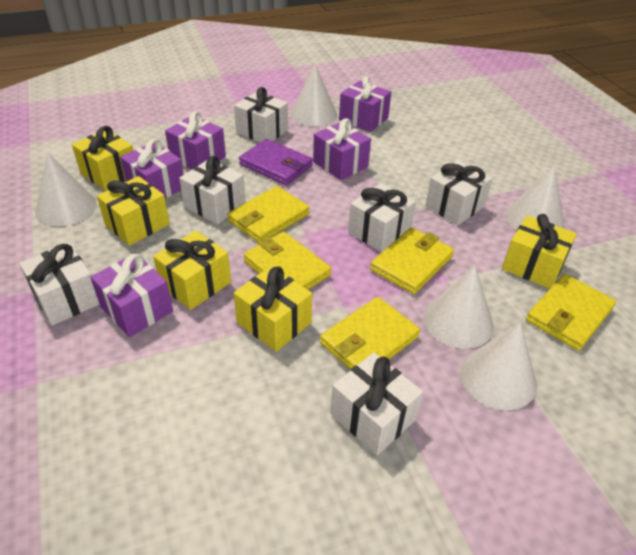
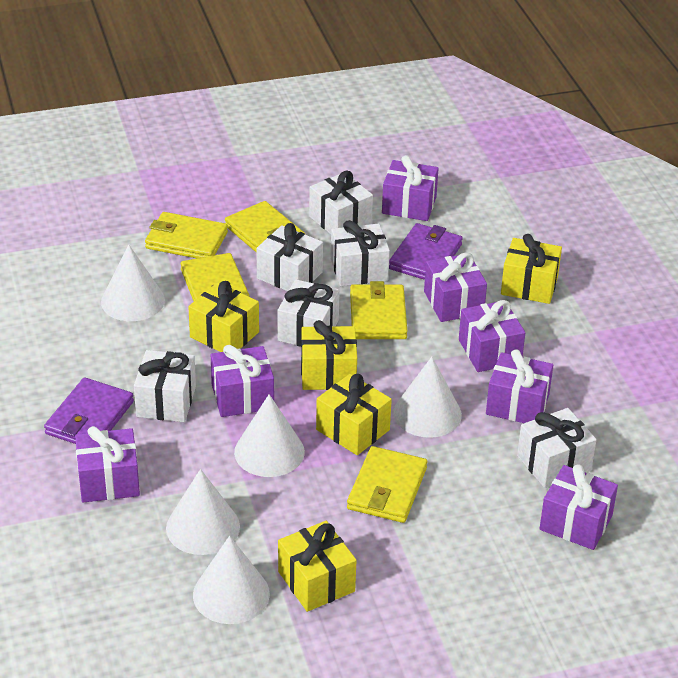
purple gift: [90,253,173,337] [120,139,184,198] [165,111,226,169] [313,118,371,180] [339,76,391,132] = 5 -> [75,426,140,503] [211,345,274,417] [382,155,439,221] [424,252,487,322] [459,300,525,372] [486,349,553,423] [539,464,618,550] = 7
purple wallet: [239,139,313,186] = 1 -> [44,377,134,444] [389,223,463,280] = 2

